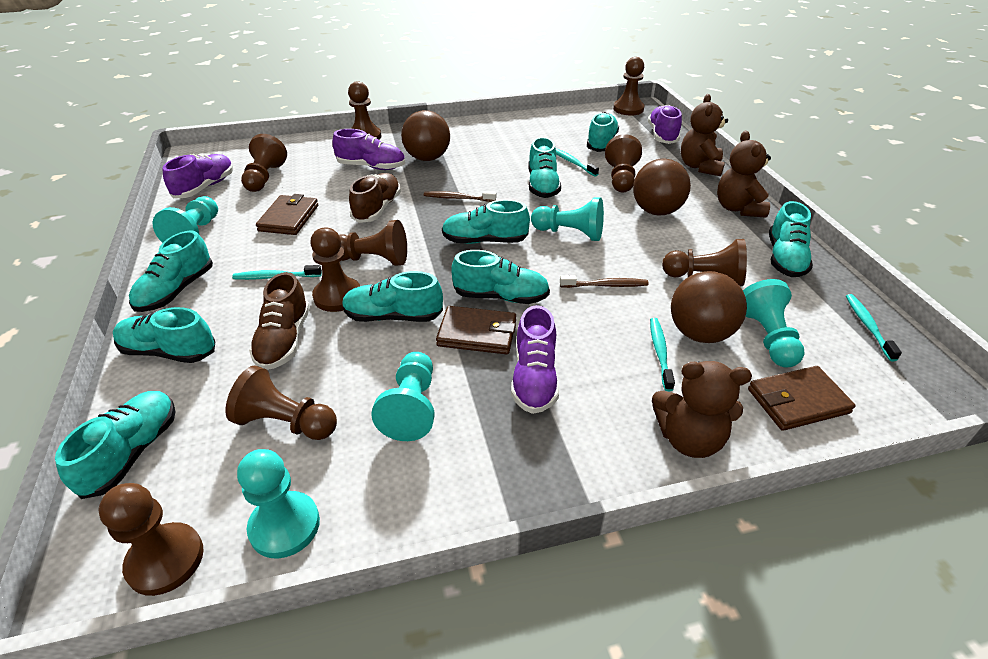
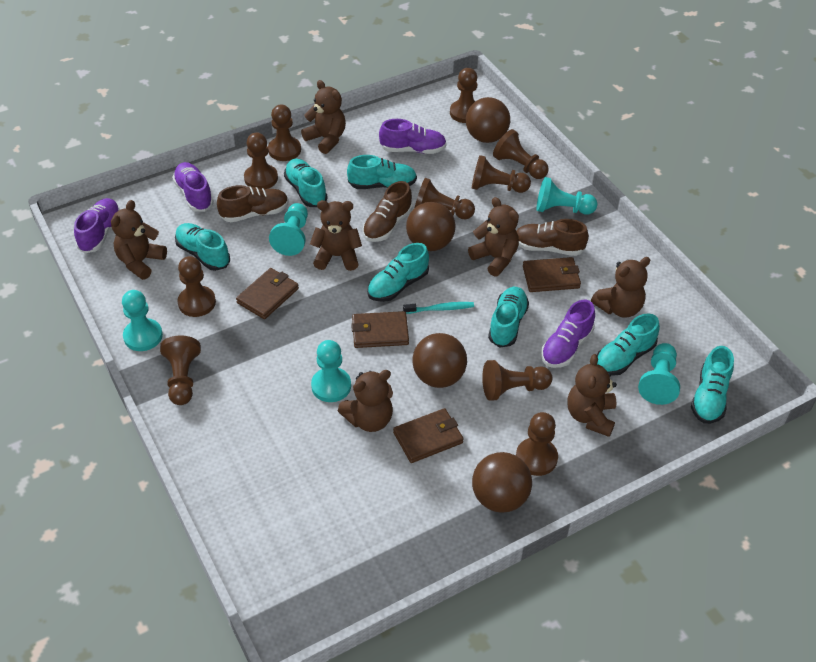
brown ball: [401,110,450,161] [633,158,691,216] [671,271,747,343] = 3 -> [406,202,456,251] [413,333,467,388] [466,97,510,143] [472,452,532,513] = 4
brown pawn: [99,483,204,596] [225,365,337,440] [241,134,287,192] [310,228,360,312] [339,220,407,266] [348,81,382,140] [605,134,642,192] [613,57,644,116] [662,239,747,286] = 9 -> [160,335,201,405] [177,256,216,317] [244,133,278,189] [268,105,301,161] [415,178,475,219] [450,68,477,123] [472,155,531,193] [482,360,552,401] [493,129,549,179] [516,412,558,476] = 10
brown shoe: [249,272,310,370] [349,173,401,223] = 2 -> [217,185,289,222] [363,181,413,242] [516,219,589,256] = 3
brown teddy bear: [652,361,752,458] [681,94,728,176] [717,131,771,218] = 3 -> [111,200,167,280] [301,80,346,154] [310,200,362,271] [338,370,393,432] [468,197,519,277] [567,354,617,437] [591,257,651,318] = 7
brown toothbrush: [424,191,496,202] [560,275,649,288] = 2 -> none = 0
brown wallet: [256,194,318,235] [436,306,516,354] [748,366,856,431] = 3 -> [236,268,299,319] [351,311,409,348] [393,408,463,463] [523,257,581,292] = 4
turquoise shoe: [55,391,175,499] [113,307,215,363] [129,230,213,312] [342,271,443,322] [442,200,530,244] [451,250,550,304] [528,137,561,198] [587,112,619,152] [769,201,813,277] = 9 -> [175,223,230,271] [284,159,327,207] [347,155,417,189] [367,243,429,302] [488,287,529,348] [597,314,660,376] [691,346,734,424] = 7
turquoise toothbrush: [232,265,322,280] [556,148,599,177] [650,318,675,391] [846,294,902,361] = 4 -> [403,302,474,314] = 1

